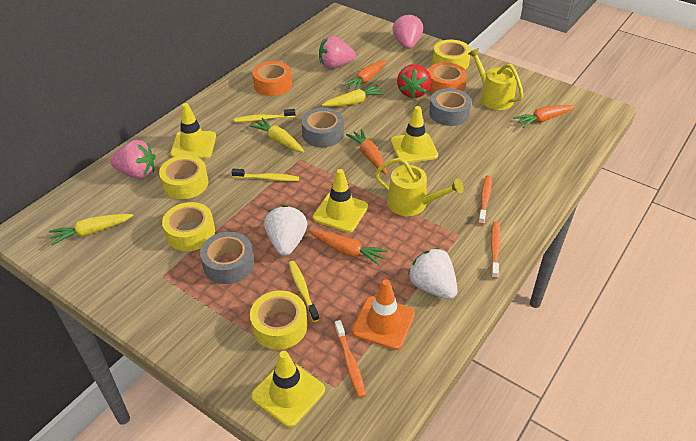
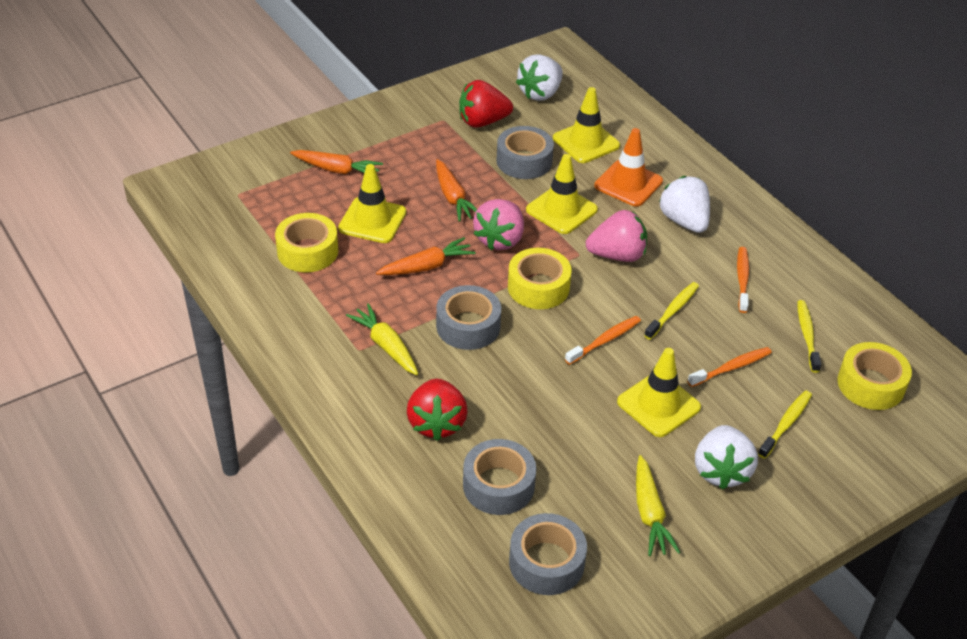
grey tape: [200,232,254,284] [301,108,344,147] [429,88,472,126] = 3 -> [436,285,501,350] [463,439,536,515] [496,126,554,179] [509,513,587,595] = 4
orange carrot: [309,230,388,266] [343,60,387,90] [346,129,387,174] [513,105,575,128] = 4 -> [290,150,383,174] [376,237,475,275] [436,159,477,222] = 3
orange tape: [252,61,292,96] [428,62,467,94] = 2 -> none = 0
pink strawberry: [110,140,156,179] [319,36,356,69] [393,13,423,49] = 3 -> [473,199,524,250] [586,210,647,262] = 2
red strawberry: [397,64,431,98] = 1 -> [407,379,468,441] [459,80,513,128] = 2
white strawberry: [264,205,307,256] [408,248,457,299] = 2 -> [516,54,563,101] [659,176,710,233] [695,425,758,490] = 3
yellow carrot: [49,214,133,245] [250,118,304,153] [322,85,385,107] = 3 -> [346,303,418,375] [636,455,681,556] = 2
yellow tape: [159,155,209,199] [162,202,215,251] [250,291,307,350] [433,40,471,69] = 4 -> [275,213,338,272] [508,248,571,309] [837,342,912,410] = 3
yellow watering can: [375,157,464,216] [468,48,524,110] = 2 -> none = 0

